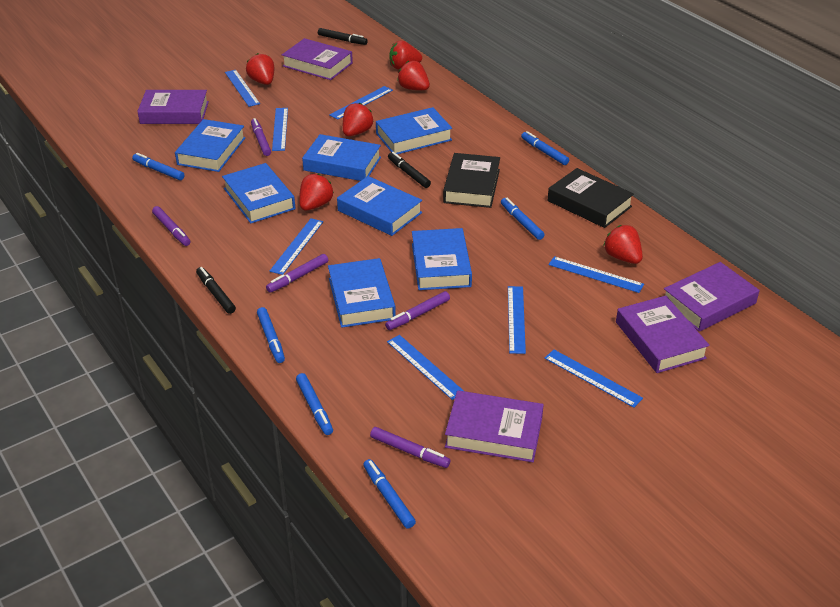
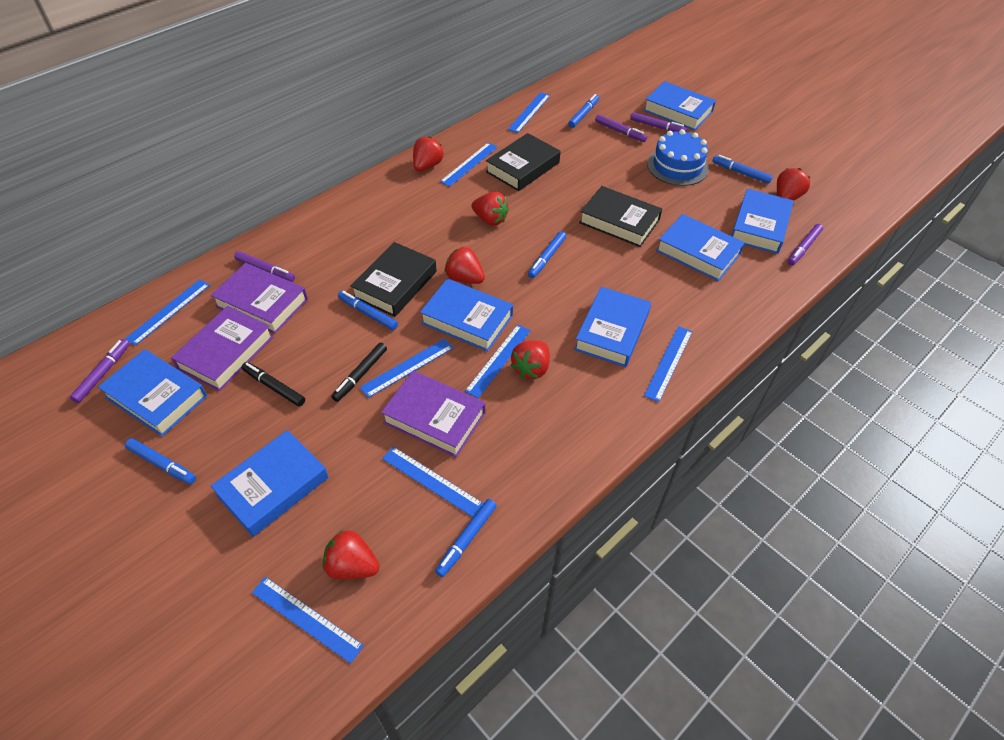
black book: [443,153,500,208] [547,168,634,228] = 2 -> [351,242,437,317] [486,133,561,191] [579,186,662,247] = 3
black marker: [196,267,236,314] [318,28,368,45] [388,152,431,188] = 3 -> [242,362,305,406] [331,343,387,402] = 2
blue cake: none = 0 -> [647,129,709,186] = 1
purple book: [137,90,209,124] [282,38,353,80] [445,390,544,462] [616,296,710,373] [664,262,759,332] = 5 -> [171,306,273,391] [210,263,308,334] [381,371,485,457] = 3

